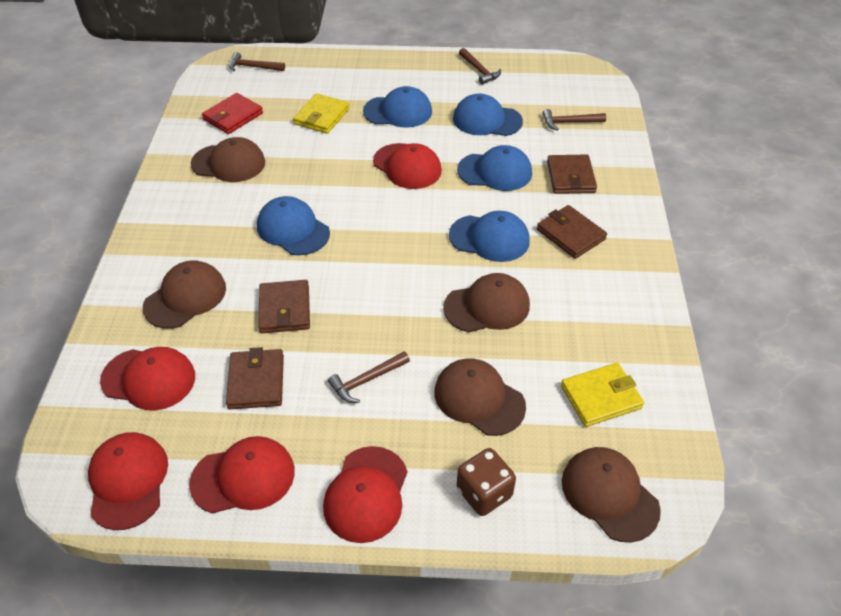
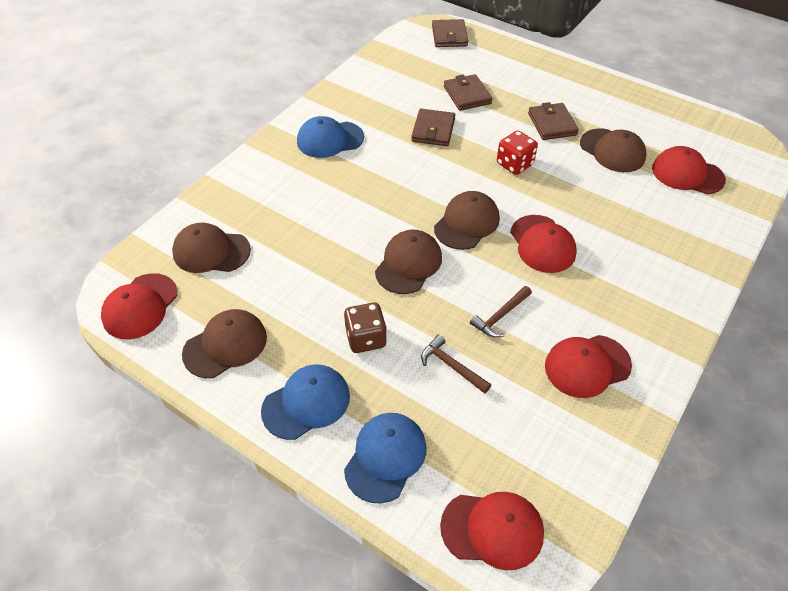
blue cap: [257,196,330,255] [363,86,432,128] [449,211,530,262] [453,94,523,136] [457,145,532,191] = 5 -> [261,364,350,440] [297,116,364,158] [344,413,427,504] = 3
brown hammer: [228,52,285,71] [328,351,410,403] [459,48,501,85] [543,109,606,131] = 4 -> [421,335,491,394] [470,286,532,337] = 2
red dice: none = 0 -> [497,131,538,175] = 1
red wallet: [202,93,263,134] = 1 -> none = 0
yellow wallet: [293,93,350,134] [561,363,644,427] = 2 -> none = 0

